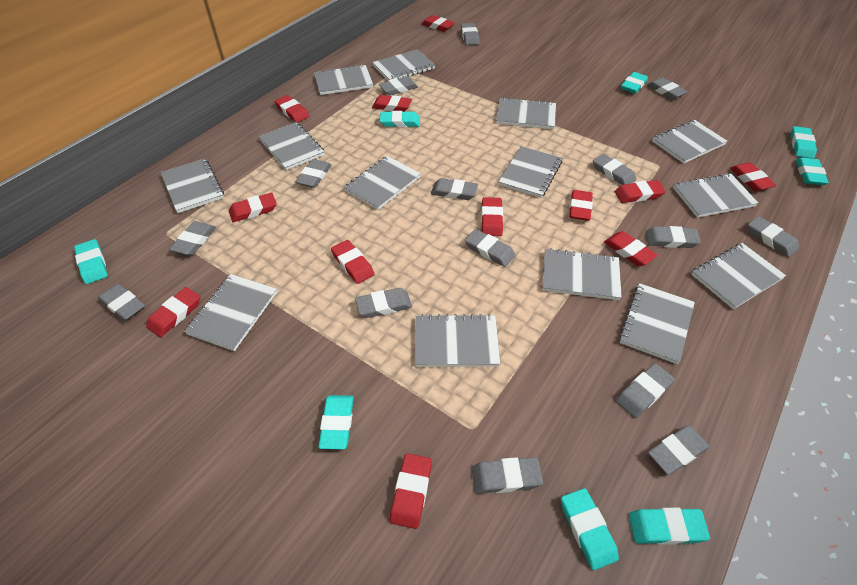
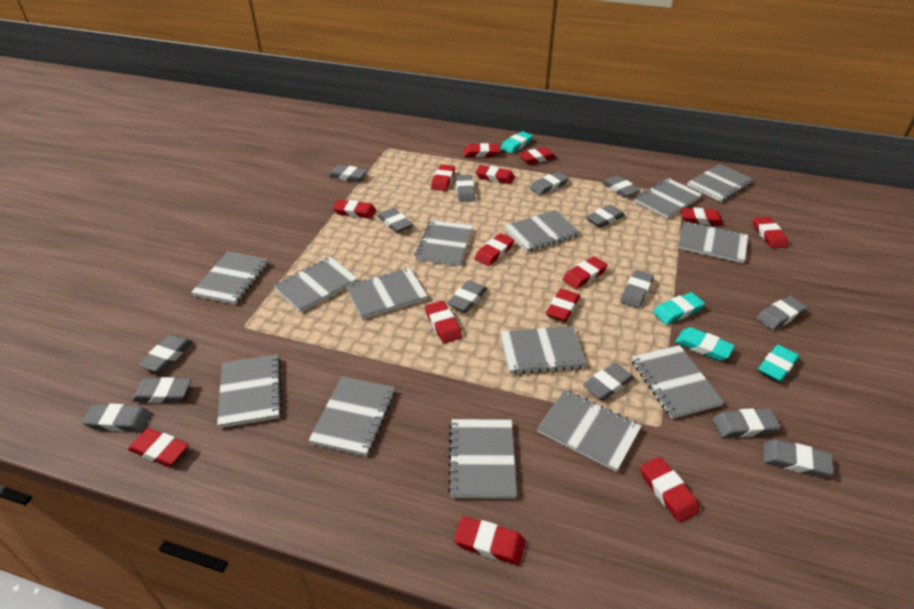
red eraser: [146,287,200,337] [229,193,277,222] [274,95,309,123] [331,240,375,284] [372,95,412,112] [390,453,432,529] [422,15,455,32] [481,197,503,236] [569,190,593,221] [604,231,658,266] [615,180,666,203] [730,162,776,191] = 12 -> [128,428,189,467] [333,199,377,219] [425,301,462,343] [431,164,455,191] [454,516,526,565] [464,143,500,157] [475,165,515,184] [475,233,514,266] [519,147,556,164] [546,289,580,322] [563,256,608,289] [641,457,700,523] [681,208,724,225] [753,217,788,248] = 14
turquoise eraser: [74,239,108,284] [318,395,354,449] [380,111,420,127] [561,488,619,570] [621,72,648,94] [629,508,710,545] [791,126,817,159] [796,157,829,185] = 8 -> [500,131,533,153] [653,292,705,325] [675,327,735,361] [758,344,799,382] = 4

